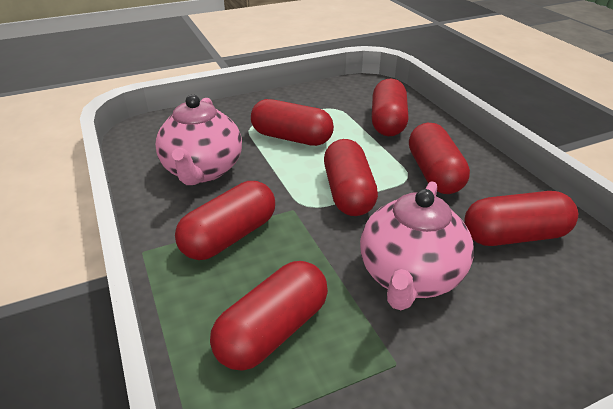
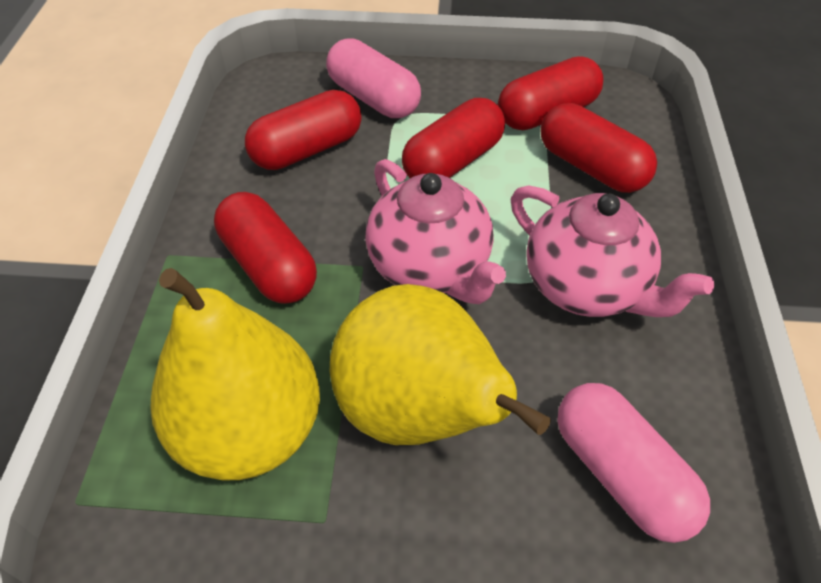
pink capsule: none = 0 -> [326,38,421,118] [557,383,710,543] = 2
red capsule: [175,181,275,260] [210,261,328,370] [251,99,334,146] [324,139,378,216] [372,79,408,136] [409,123,470,194] [464,191,578,246] = 7 -> [214,192,317,304] [245,90,362,170] [402,98,505,178] [498,56,604,130] [540,103,657,193] = 5
yellow pear: none = 0 -> [151,268,320,480] [330,284,551,445] = 2

